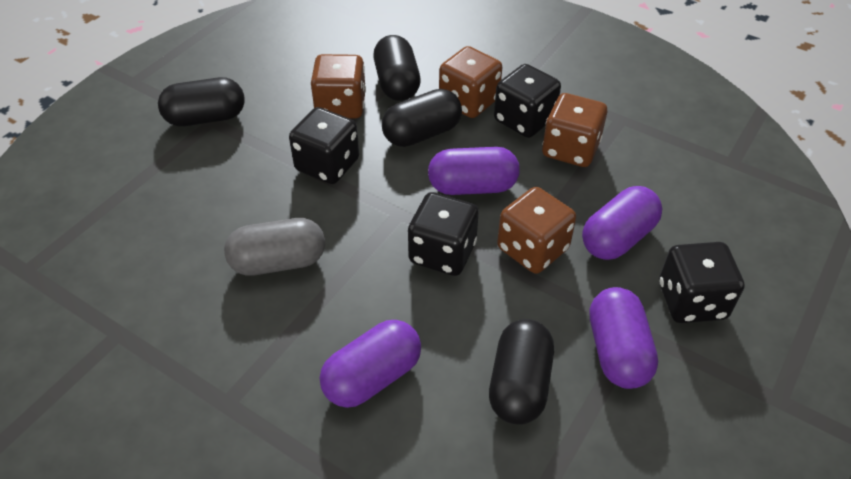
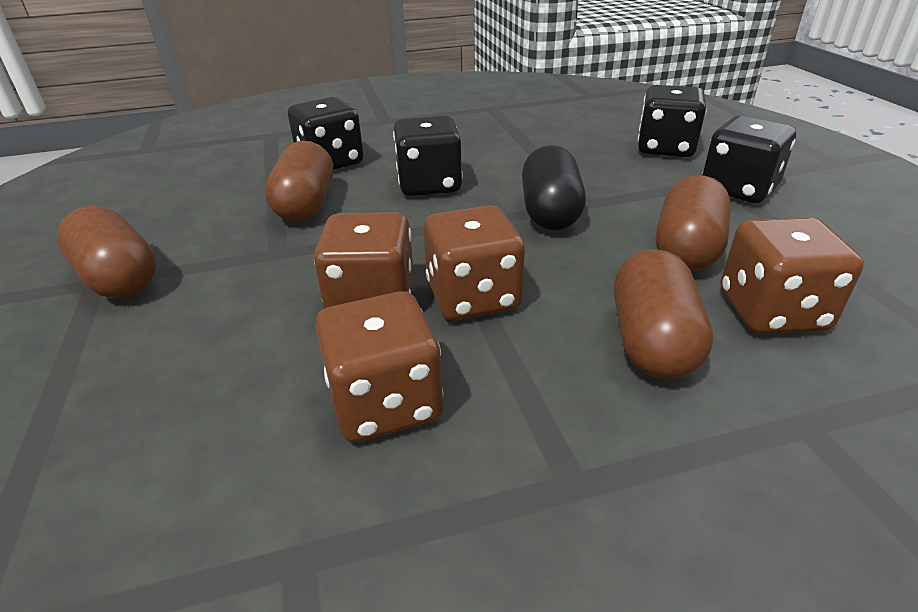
black capsule: [158,77,245,126] [373,35,421,101] [382,89,462,147] [489,319,554,425] = 4 -> [522,145,586,230] = 1
brown capsule: none = 0 -> [57,206,157,298] [265,141,333,222] [614,249,713,379] [656,175,731,271] = 4
grey capsule: [224,218,325,276] = 1 -> none = 0
purple capsule: [320,320,421,408] [428,147,520,195] [582,186,662,260] [590,287,658,389] = 4 -> none = 0

